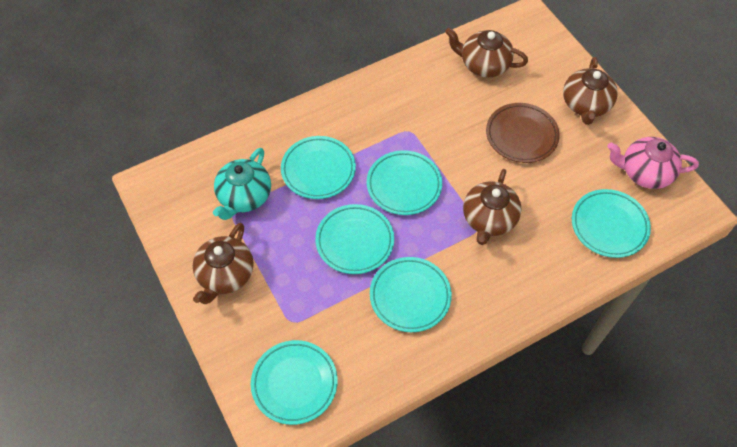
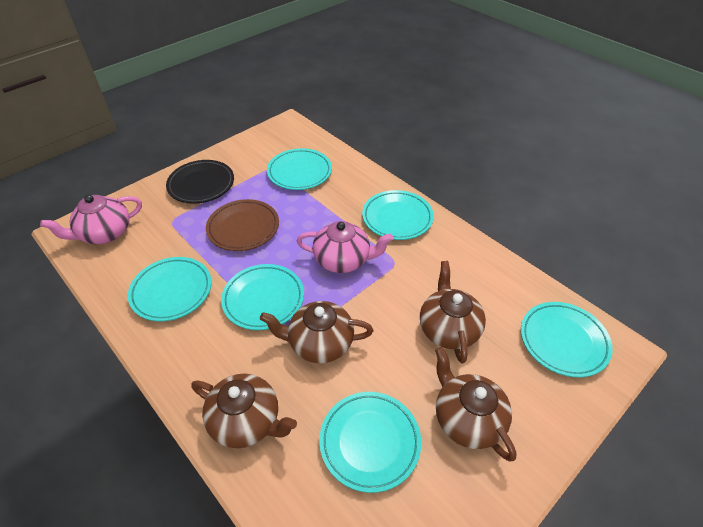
black plate: none = 0 -> [166,160,234,204] = 1
pink teapot: [607,137,699,189] = 1 -> [40,195,142,244] [297,221,393,273] = 2
turquoise teapot: [213,148,271,220] = 1 -> none = 0

